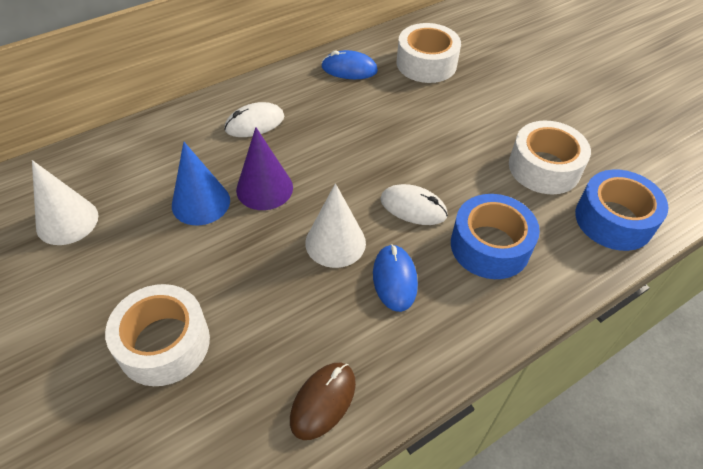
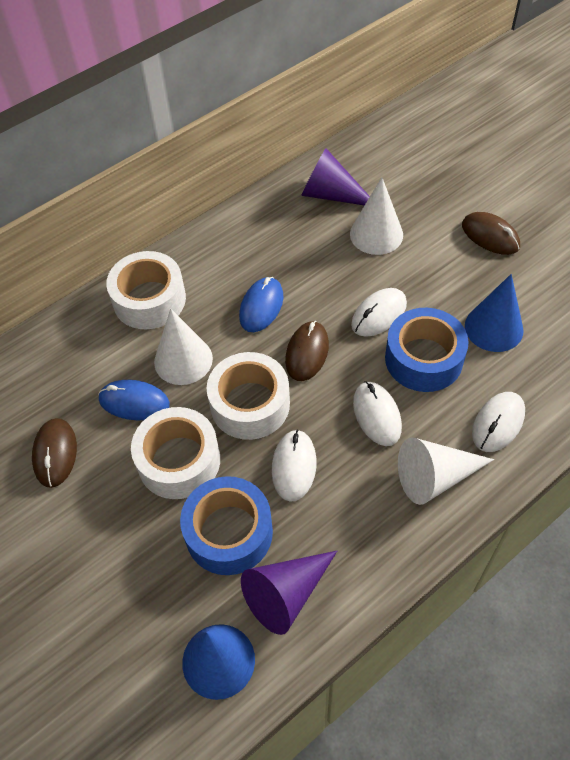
blue cone: [172,142,230,226] = 1 -> [182,624,255,700] [465,274,524,352] = 2
brown mouse: [290,363,356,440] = 1 -> [32,418,77,488] [285,321,329,381] [462,212,520,255] = 3
purple cone: [236,127,293,210] = 1 -> [241,551,337,635] [301,148,370,206] = 2
white cone: [32,160,98,245] [305,183,366,268] = 2 -> [154,309,213,385] [350,177,403,255] [398,437,494,505] = 3
white mouse: [225,102,284,137] [380,184,448,225] = 2 -> [272,429,317,502] [351,288,407,337] [353,381,402,446] [472,392,525,452] = 4

